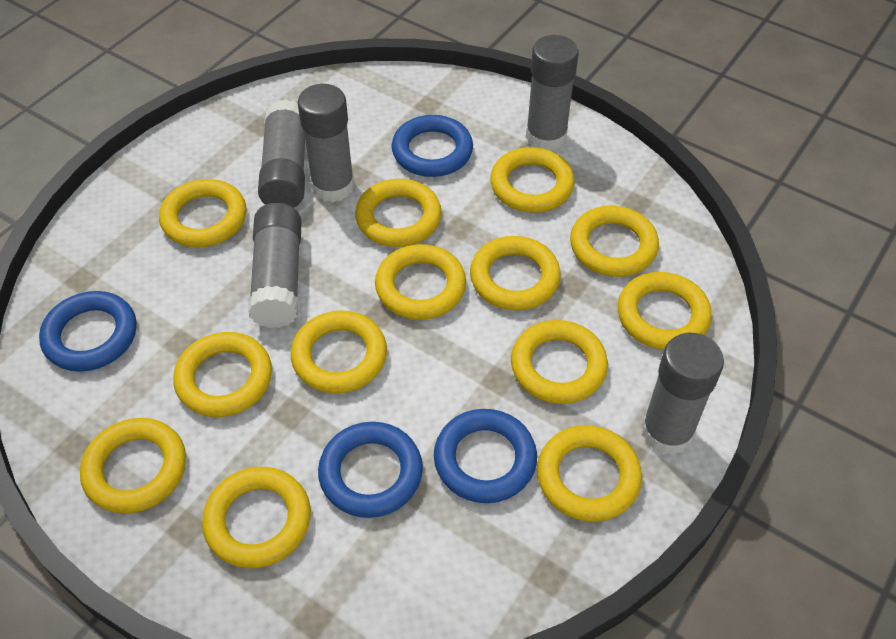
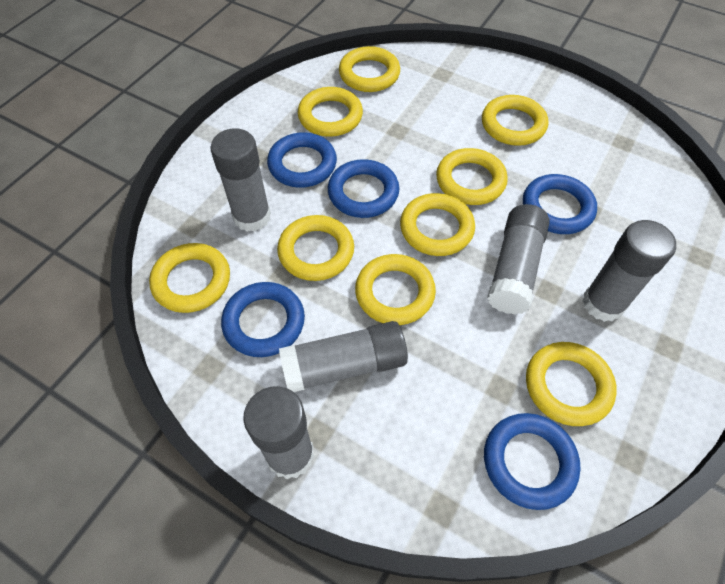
blue ring: [39,291,137,372] [318,422,423,518] [391,115,473,177] [434,409,537,503] = 4 -> [221,282,305,357] [267,132,337,188] [328,159,399,218] [484,413,581,510] [523,174,597,234] = 5
yellow ring: [80,418,186,514] [159,179,246,247] [173,332,272,417] [202,467,311,568] [291,310,387,393] [355,179,442,247] [375,244,466,320] [470,236,561,310] [490,147,575,213] [511,320,608,404] [537,425,642,522] [570,206,659,277] [618,272,712,350] = 13 -> [149,243,230,313] [277,215,354,281] [298,87,363,137] [339,46,400,92] [355,254,436,325] [400,193,475,256] [436,148,508,205] [482,95,548,146] [526,342,617,426] = 9

